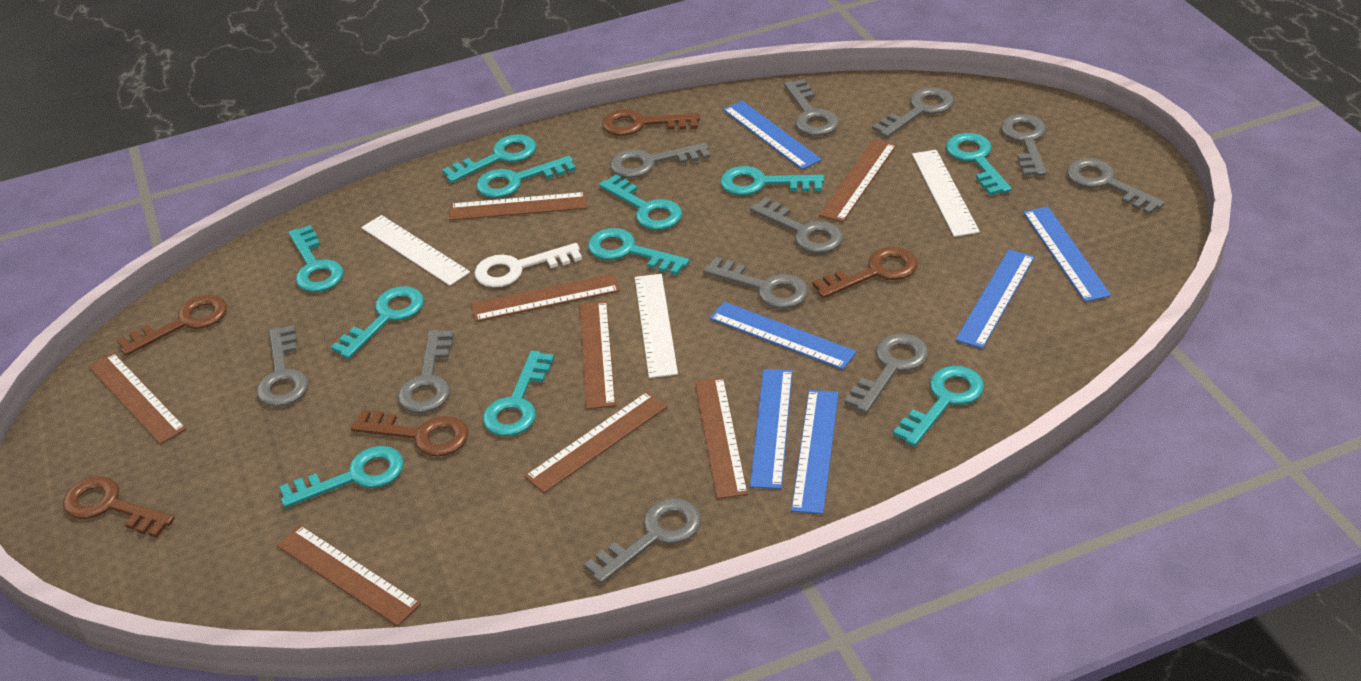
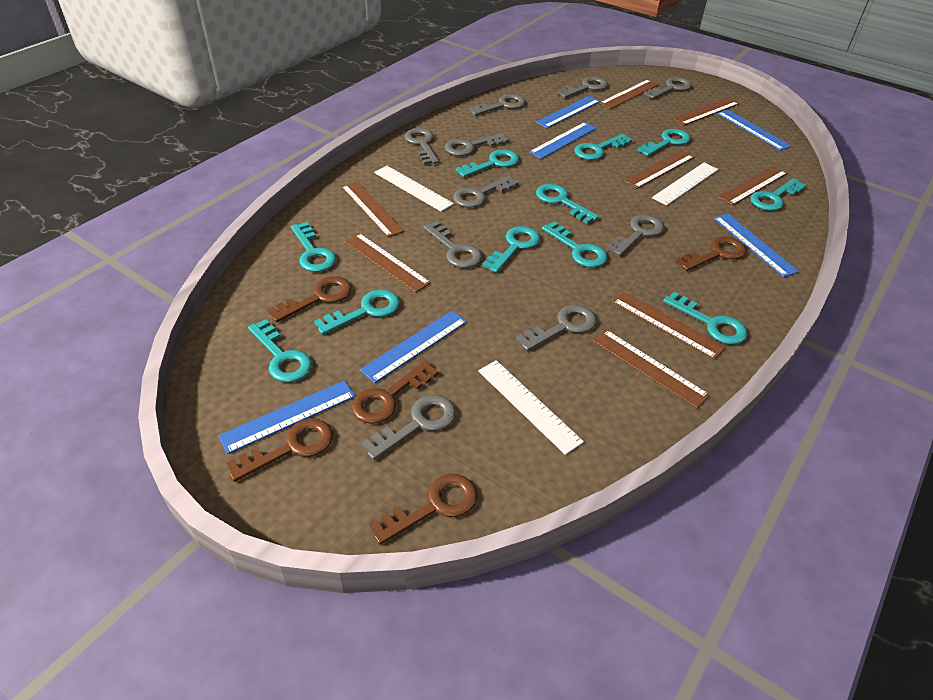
grey key: [257,325,309,407] [398,330,454,413] [584,498,701,584] [610,143,710,178] [703,257,808,309] [750,197,843,253] [784,79,839,136] [844,334,929,413] [872,87,954,138] [1001,114,1047,176] [1067,158,1165,215] = 11 -> [361,395,456,460] [405,128,439,165] [423,221,482,268] [445,133,509,156] [453,176,518,208] [468,94,526,116] [516,305,597,351] [557,77,608,98] [606,215,664,256] [644,77,692,99] = 10
white key: [474,243,582,287] = 1 -> none = 0

